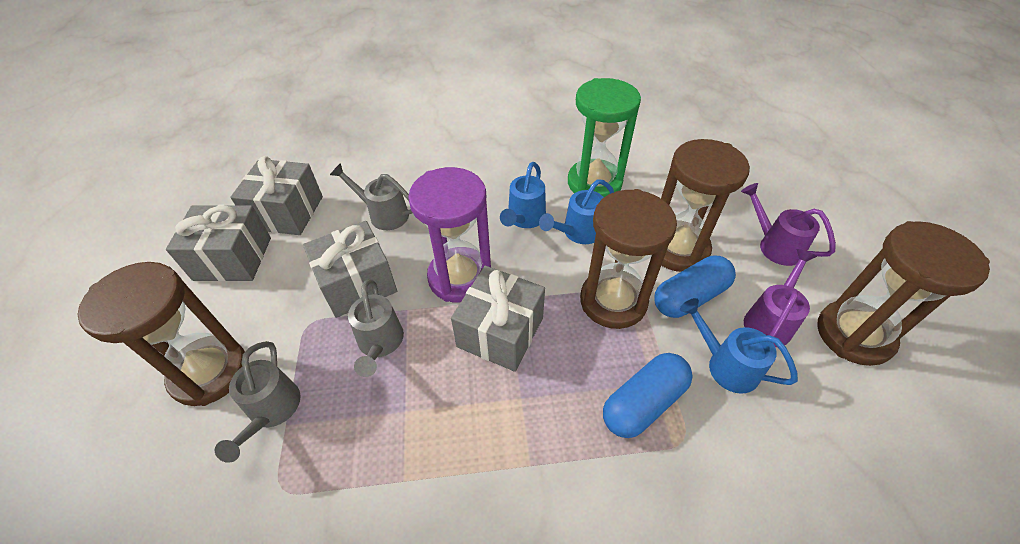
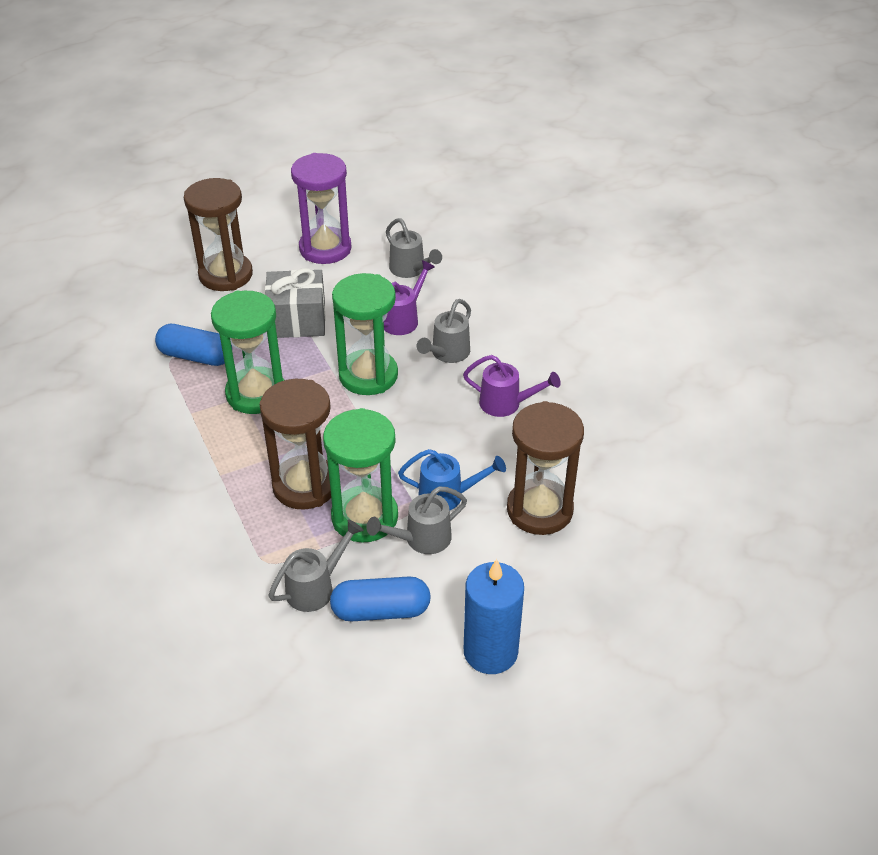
blue candle: none = 0 -> [464,559,524,674] = 1
blue watering can: [500,162,546,228] [539,179,614,244] [680,298,798,394] = 3 -> [398,449,506,510] = 1
brown hourglass: [77,262,245,406] [580,189,677,329] [661,139,750,272] [817,221,990,366] = 4 -> [184,178,253,291] [260,379,331,510] [507,401,584,535] = 3
green hourglass: [568,78,641,197] = 1 -> [211,291,284,414] [323,408,398,543] [332,273,398,395] = 3
grey gift: [166,204,271,281] [230,156,323,235] [303,221,397,318] [451,266,545,372] = 4 -> [265,268,326,338] = 1
grey watering can: [215,341,300,463] [330,163,412,230] [348,279,404,377] = 3 -> [269,520,363,612] [367,486,467,554] [386,218,442,278] [417,299,471,363] = 4

